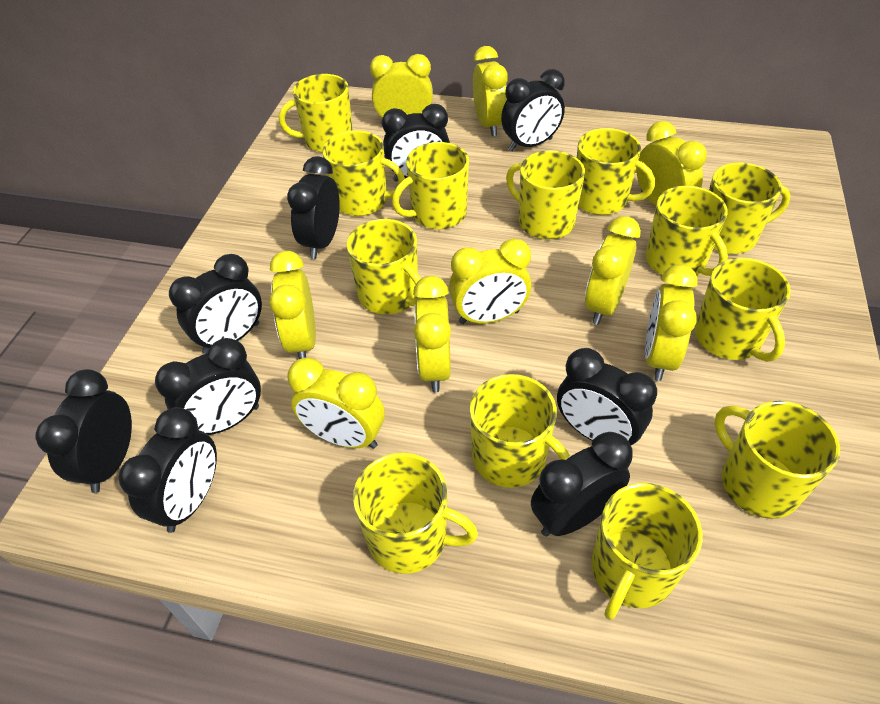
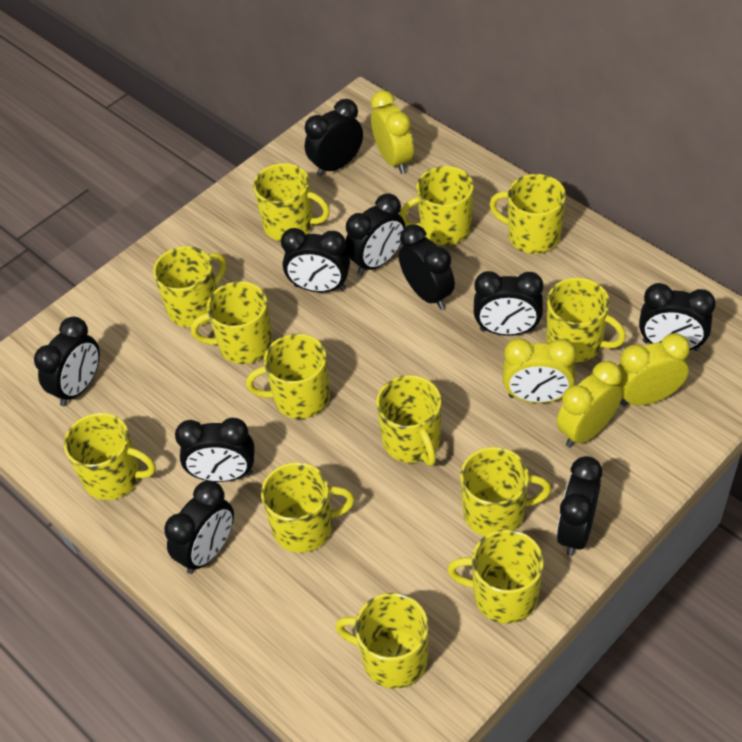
black clock: [36,369,132,493] [119,407,217,533] [155,338,261,435] [169,254,262,354] [287,156,340,259] [382,104,450,182] [501,69,565,151] [531,432,633,537] [557,348,657,445] = 9 -> [34,317,100,406] [164,481,234,574] [175,418,254,482] [281,228,350,292] [305,99,363,177] [345,193,406,275] [399,224,455,309] [474,271,543,336] [557,456,602,556] [639,283,716,351] = 10
yellow clock: [269,251,316,359] [287,357,385,449] [370,54,433,124] [413,276,451,392] [449,238,531,324] [473,46,508,136] [585,216,641,325] [636,121,707,206] [645,264,698,381] = 9 -> [371,90,414,174] [503,338,576,403] [557,361,623,448] [618,333,690,406] = 4

